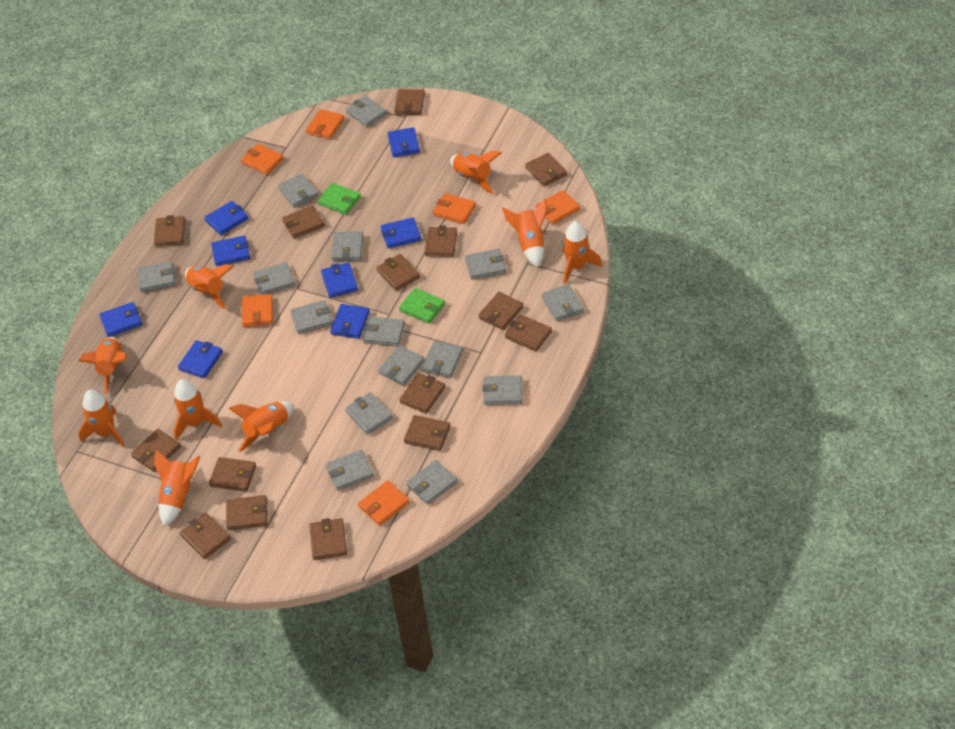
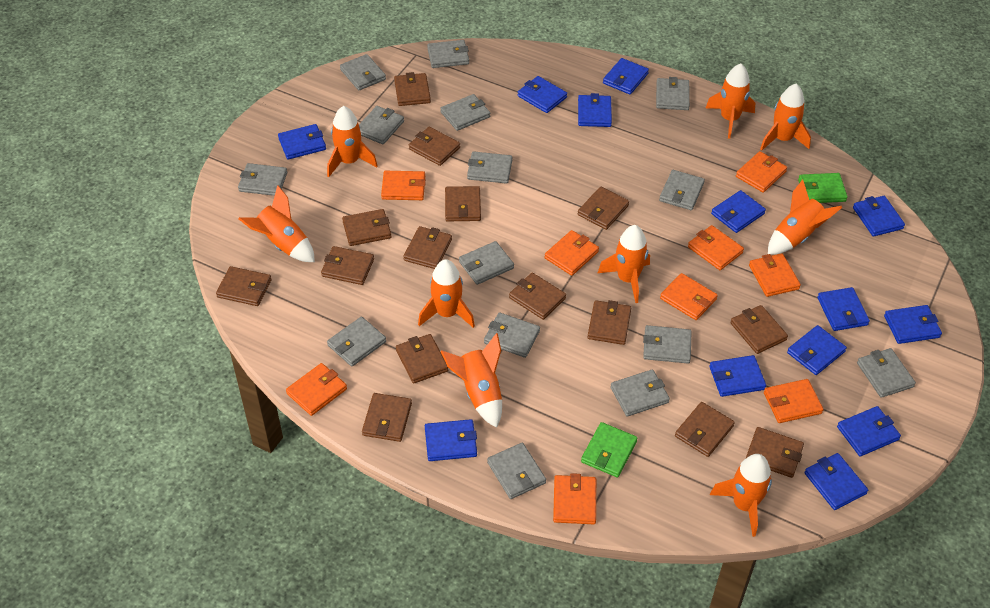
blue wallet: [99,302,142,337] [178,340,223,378] [204,201,249,235] [211,235,250,266] [321,262,358,298] [330,304,370,339] [381,217,421,249] [388,127,420,157] = 8 -> [278,124,326,160] [425,419,477,461] [518,76,567,113] [578,93,612,127] [603,58,649,94] [709,355,766,397] [711,190,766,233] [787,325,847,375] [804,453,868,510] [817,287,870,331] [837,406,901,456] [853,196,905,237] [884,305,942,344] = 13
orange wallet: [241,144,284,175] [242,294,273,327] [306,109,344,139] [358,480,410,526] [433,193,476,224] [536,190,580,225] = 6 -> [286,363,347,416] [381,171,426,200] [545,230,599,276] [553,473,596,524] [660,273,718,320] [688,225,744,270] [736,151,787,193] [749,253,801,297] [764,379,824,423] = 9

